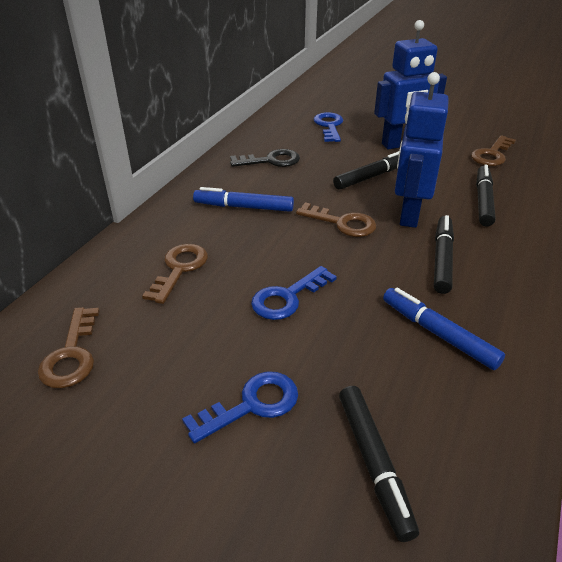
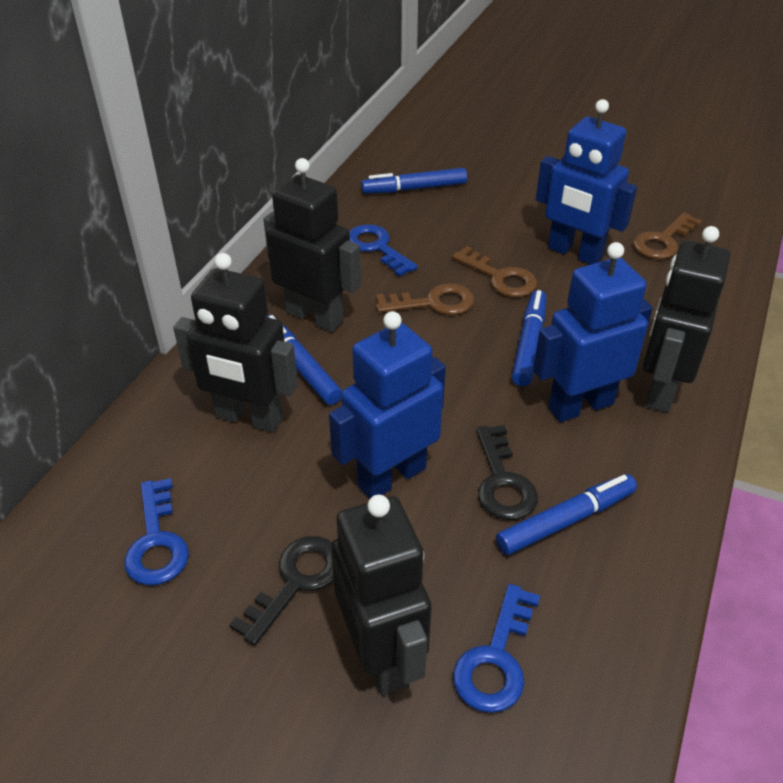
black key: [230,149,300,167] = 1 -> [229,536,334,646] [476,425,538,520] = 2
black marker: [333,151,399,190] [339,386,419,542] [434,215,454,294] [476,165,496,227] = 4 -> none = 0
black robot: none = 0 -> [173,253,298,432] [263,158,361,332] [331,495,432,696] [643,226,730,413] = 4
blue marker: [193,187,294,212] [383,288,505,370] = 2 -> [266,315,342,405] [361,168,467,194] [496,474,637,555] [512,290,546,386] = 4
blue robot: [374,20,447,149] [395,72,449,228] = 2 -> [329,311,446,498] [533,242,653,422] [536,99,637,265] = 3
brown key: [38,307,99,388] [142,244,208,304] [296,202,376,237] [471,135,516,166] = 4 -> [376,283,474,315] [452,246,537,297] [633,213,702,259] = 3

